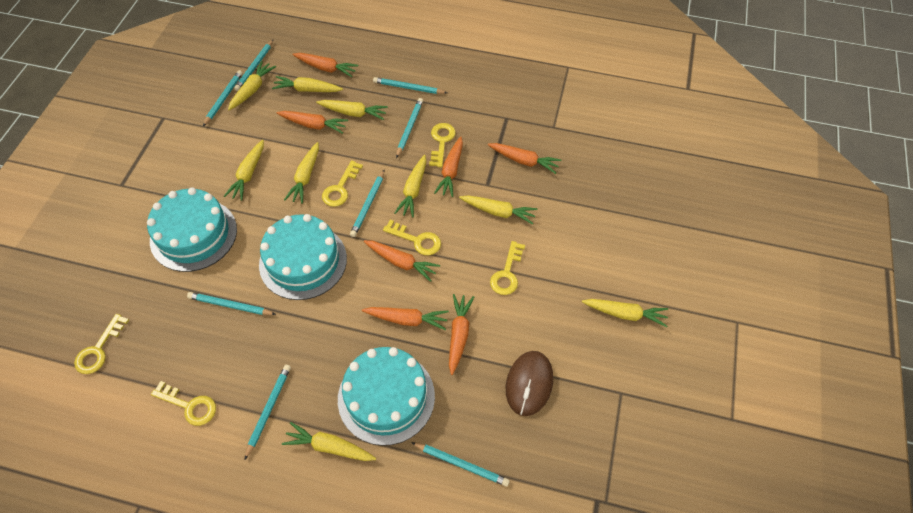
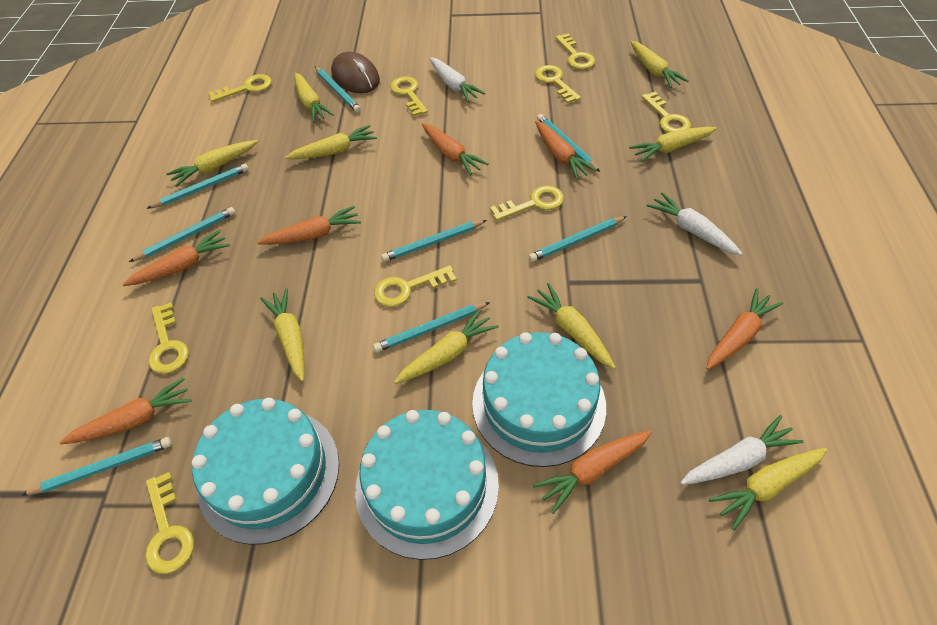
white carrot: none = 0 -> [430,57,486,102] [647,192,743,255] [680,415,804,485] = 3
yellow key: [74,314,129,374] [151,381,216,426] [322,160,363,207] [383,220,441,255] [429,123,456,167] [490,241,525,295] = 6 -> [145,472,194,574] [148,302,189,374] [208,74,272,102] [374,265,457,307] [390,77,428,117] [490,185,564,221] [535,65,581,104] [555,34,595,69] [641,92,691,133] = 9

